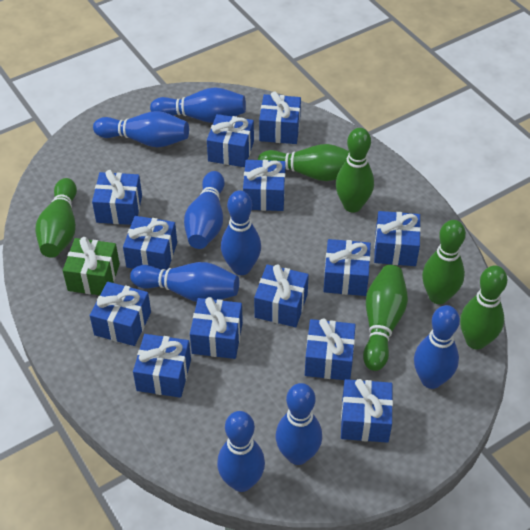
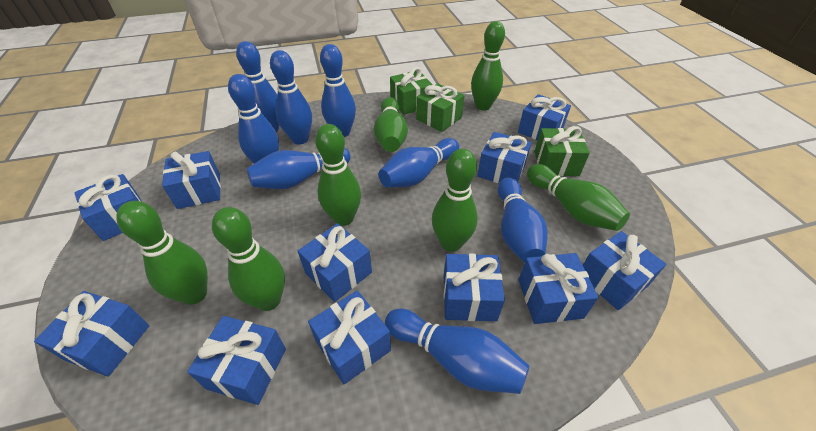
blue gift: [90,282,151,346] [92,170,142,225] [123,216,177,270] [133,334,191,398] [190,297,243,359] [207,114,254,167] [243,160,286,211] [254,264,309,327] [259,91,301,144] [305,318,356,380] [323,239,371,296] [341,379,393,443] [374,211,421,266] = 13 -> [34,291,150,377] [74,174,142,241] [162,151,221,209] [187,316,286,405] [298,223,372,302] [308,290,391,384] [444,254,505,321] [477,132,532,183] [518,94,571,140] [518,253,598,324] [583,231,666,310] = 11
green bowling pin: [35,178,77,258] [258,144,349,181] [336,128,374,213] [363,265,408,371] [422,220,466,304] [460,265,507,350] = 6 -> [117,201,208,305] [212,207,285,311] [315,124,361,226] [374,97,408,152] [432,149,478,252] [471,21,505,111] [527,164,630,231] = 7
green gift: [63,237,120,295] = 1 -> [390,67,433,115] [416,83,465,132] [534,126,590,176] = 3

